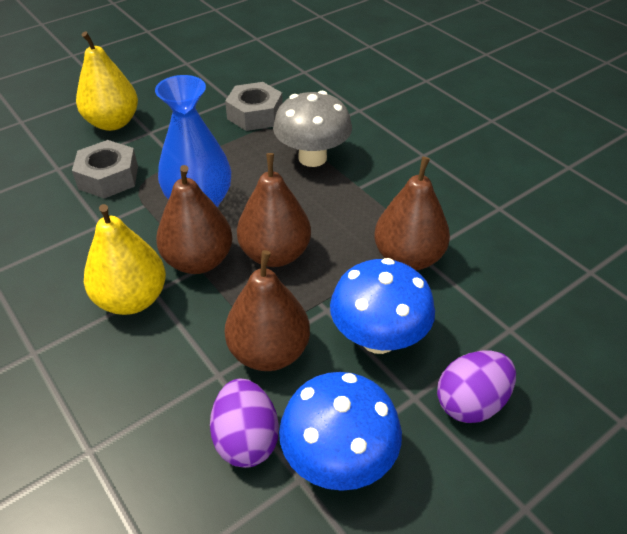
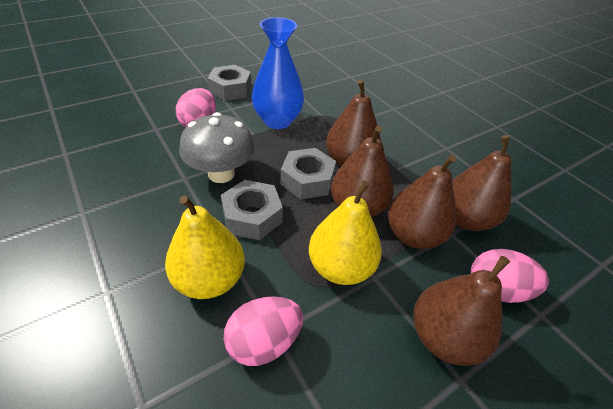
blue mushroom: [279,372,402,491] [330,258,435,354] = 2 -> none = 0
brown pear: [156,165,232,274] [225,250,310,371] [237,153,311,267] [374,157,450,270] = 4 -> [326,79,381,166] [331,126,394,217] [388,155,457,249] [414,256,510,366] [452,135,512,231] = 5
grey nut: [72,140,138,199] [225,82,283,131] = 2 -> [207,65,252,101] [221,180,283,240] [281,148,336,199] = 3
pink egg: none = 0 -> [176,88,216,127] [224,296,303,366] [471,249,549,303] = 3
purple egg: [210,379,279,468] [437,351,516,423] = 2 -> none = 0

